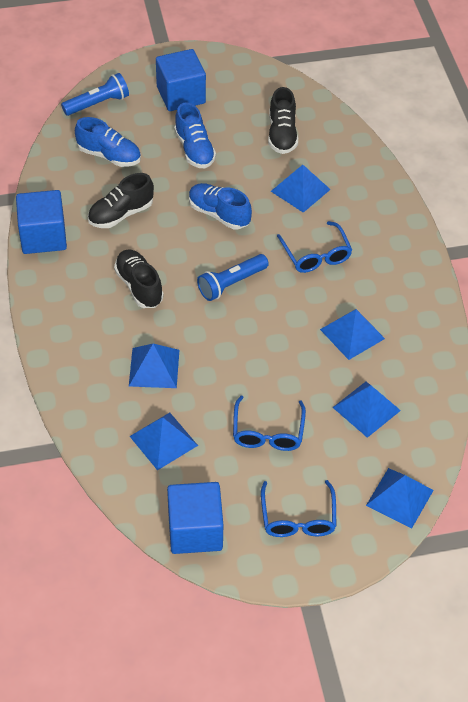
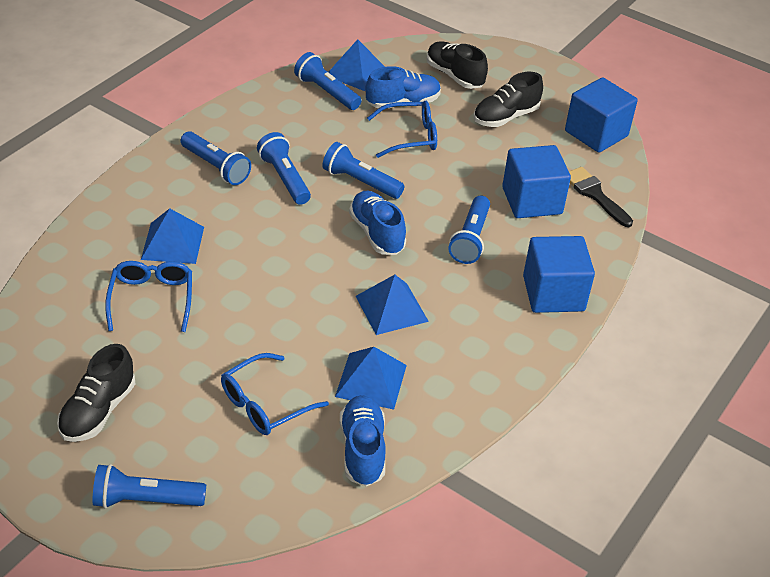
black brush: none = 0 -> [569,167,633,227] = 1
blue flashlight: [61,73,129,116] [197,254,269,301] = 2 -> [92,464,206,508] [181,131,251,185] [257,132,311,205] [294,52,362,110] [322,142,405,199] [448,196,490,264] = 6
blue pyramid: [129,344,179,388] [130,413,198,470] [271,165,331,213] [320,309,385,360] [332,381,401,438] [366,468,434,528] = 6 -> [141,208,204,264] [329,39,385,91] [335,347,407,410] [356,275,429,335] = 4

